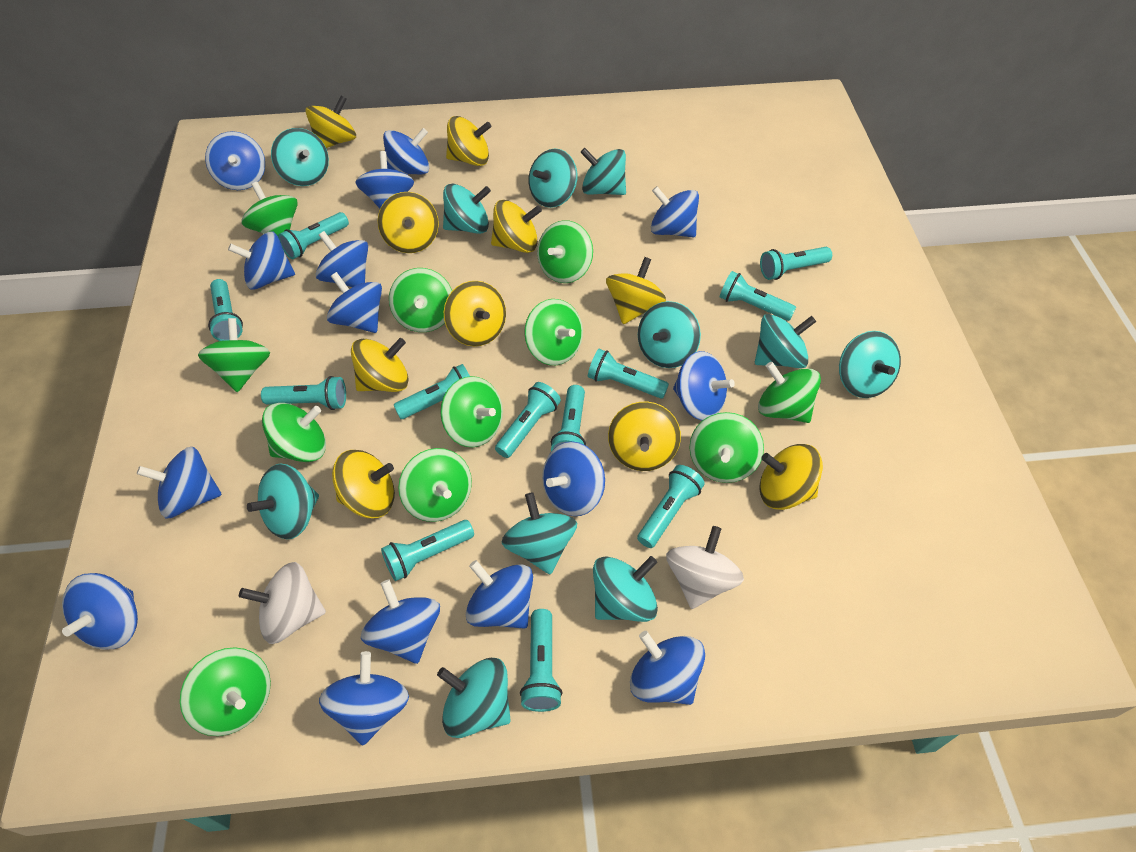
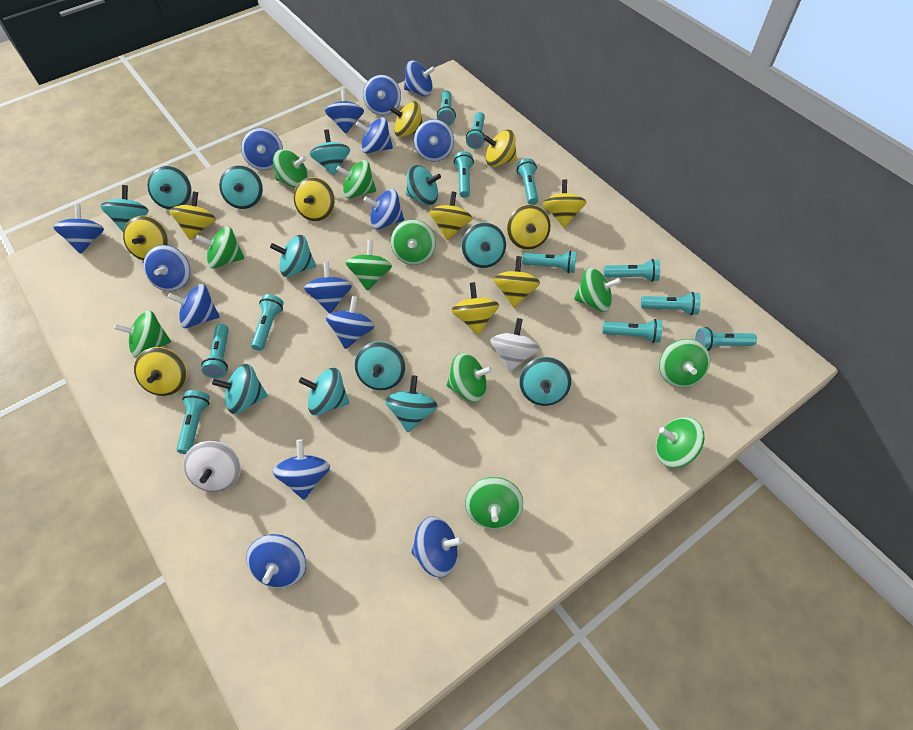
turquoise spinning top: [247,464,319,539] [271,128,329,186] [437,658,511,738] [443,184,491,234] [502,492,577,575] [529,149,577,208] [580,148,626,195] [593,556,658,622] [638,301,701,368] [755,314,816,368] [839,331,901,398] = 11 -> [100,185,149,232] [147,166,192,210] [212,364,268,414] [219,165,263,209] [270,235,316,277] [299,368,349,416] [310,130,350,175] [354,342,406,390] [385,375,438,432] [406,165,441,205] [461,222,506,268] [519,357,571,406] = 12
yellow spinning top: [305,96,356,148] [332,450,395,518] [351,338,409,392] [378,192,439,253] [444,281,506,346] [446,116,491,166] [491,200,542,253] [606,257,666,324] [608,402,681,471] [759,444,823,510] = 10 -> [123,216,168,261] [134,347,187,396] [169,191,216,240] [293,177,335,221] [389,101,423,137] [429,192,472,240] [451,282,499,335] [483,130,517,167] [493,256,540,308] [507,205,551,250] [543,179,586,228] = 11

